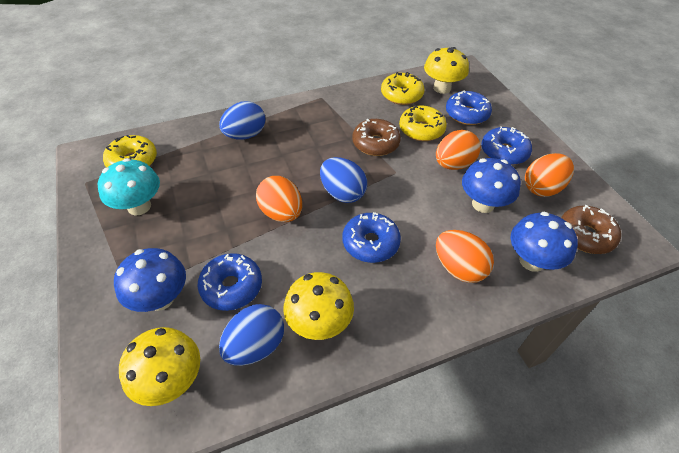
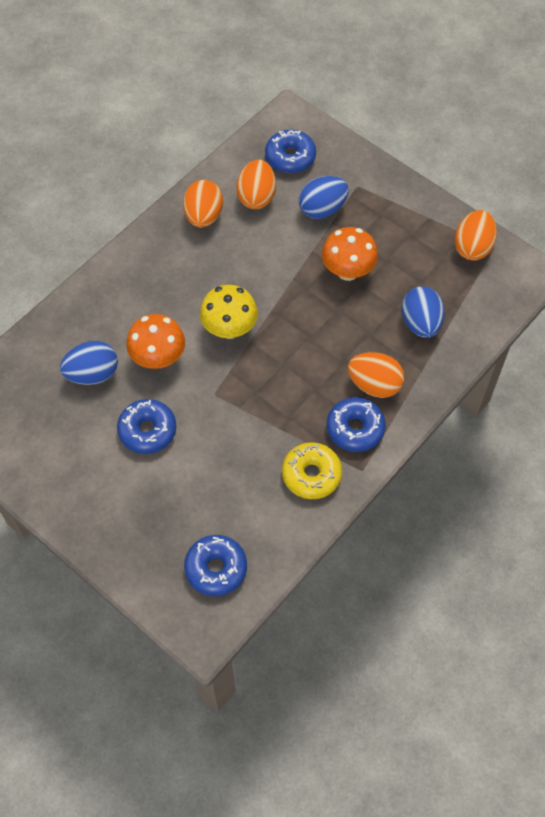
blue mushroom: [114,248,186,312] [462,158,521,213] [511,212,578,272] = 3 -> none = 0
brown donut: [352,119,401,156] [561,205,621,254] = 2 -> none = 0
orange mushroom: none = 0 -> [126,314,185,369] [322,227,378,281] = 2
turquoise mushroom: [98,158,160,216] = 1 -> none = 0
yellow donut: [103,135,157,168] [381,72,425,105] [399,105,447,141] = 3 -> [282,442,342,499] = 1
yellow mushroom: [119,327,200,406] [283,272,354,340] [424,47,469,94] = 3 -> [200,285,258,339] = 1

